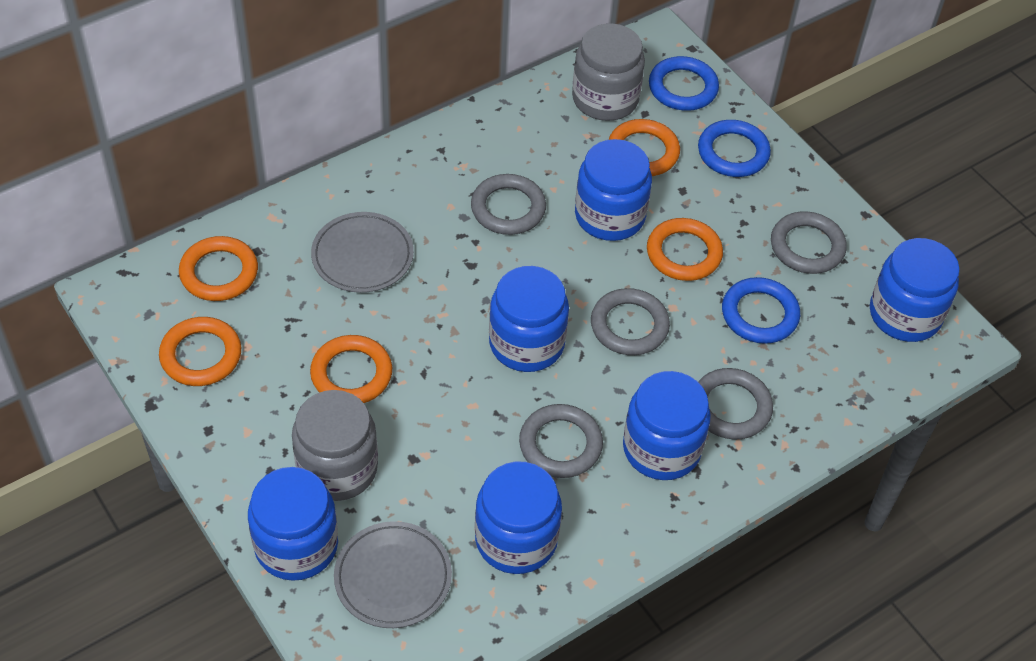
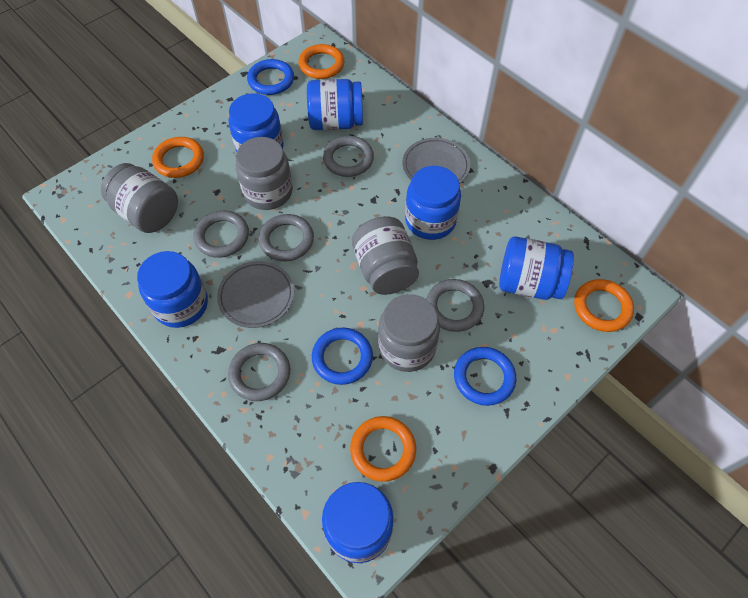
grey jar: [292,390,378,501] [572,23,645,121] = 2 -> [101,163,178,233] [236,137,293,210] [352,216,419,295] [378,294,440,372] = 4
orange ring: [159,317,241,386] [179,236,258,301] [310,335,392,403] [609,119,680,176] [647,218,723,281] = 5 -> [152,137,204,178] [298,44,344,79] [350,416,416,482] [574,279,634,332] = 4

